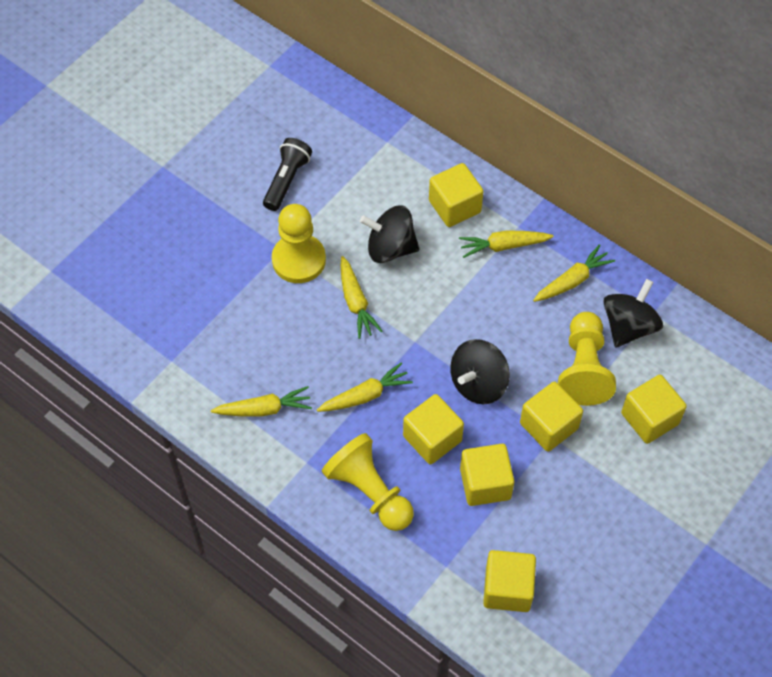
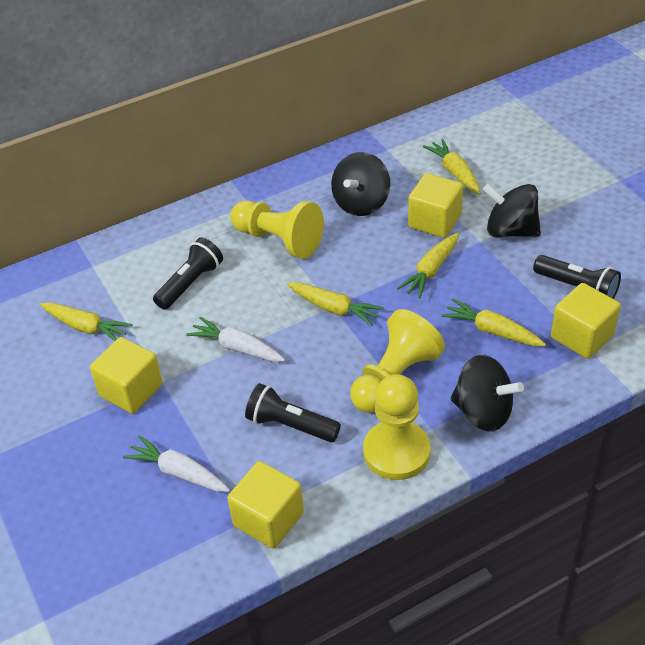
black flashlight: [263,138,312,211] = 1 -> [153,237,223,310] [245,383,341,442] [533,255,621,299] = 3
white carrot: none = 0 -> [123,435,230,492] [186,316,285,362] = 2
yellow cube: [403,394,464,465] [429,163,483,227] [460,444,514,506] [483,550,536,612] [520,382,583,452] [621,375,687,444] = 6 -> [90,337,163,414] [228,461,304,548] [408,173,463,238] [551,283,621,359] = 4

